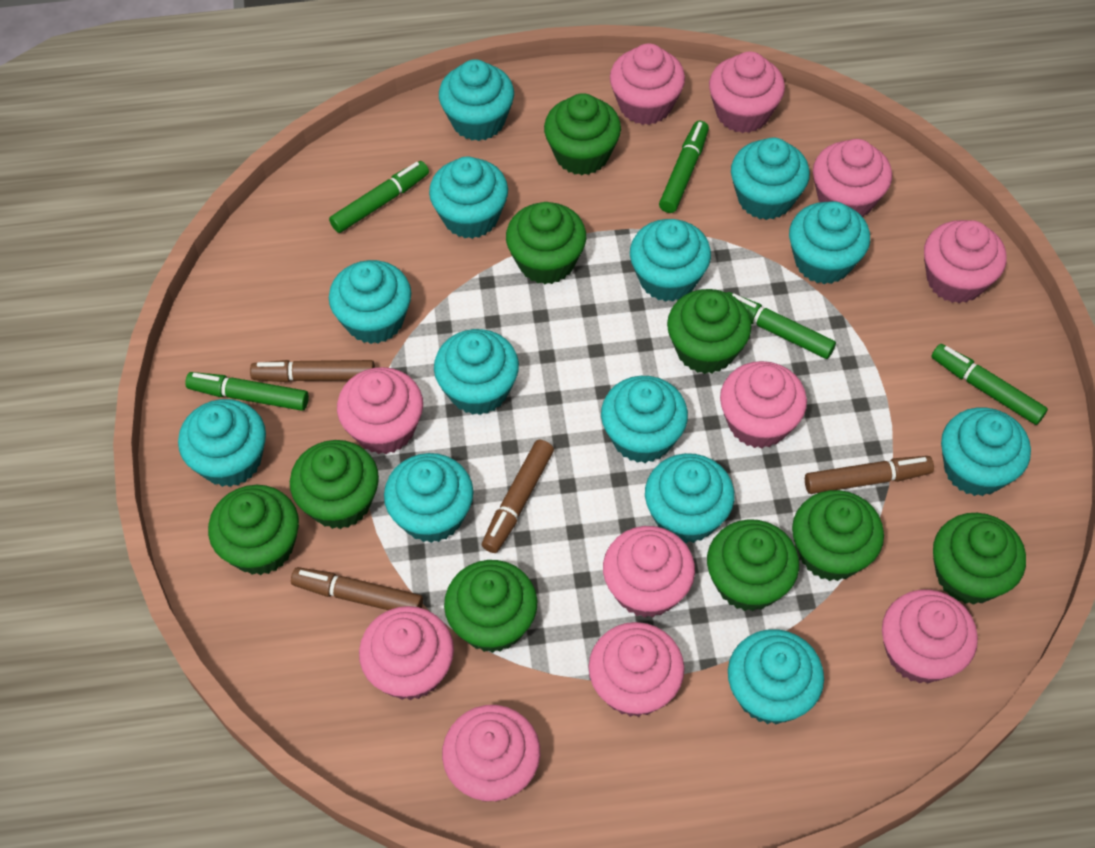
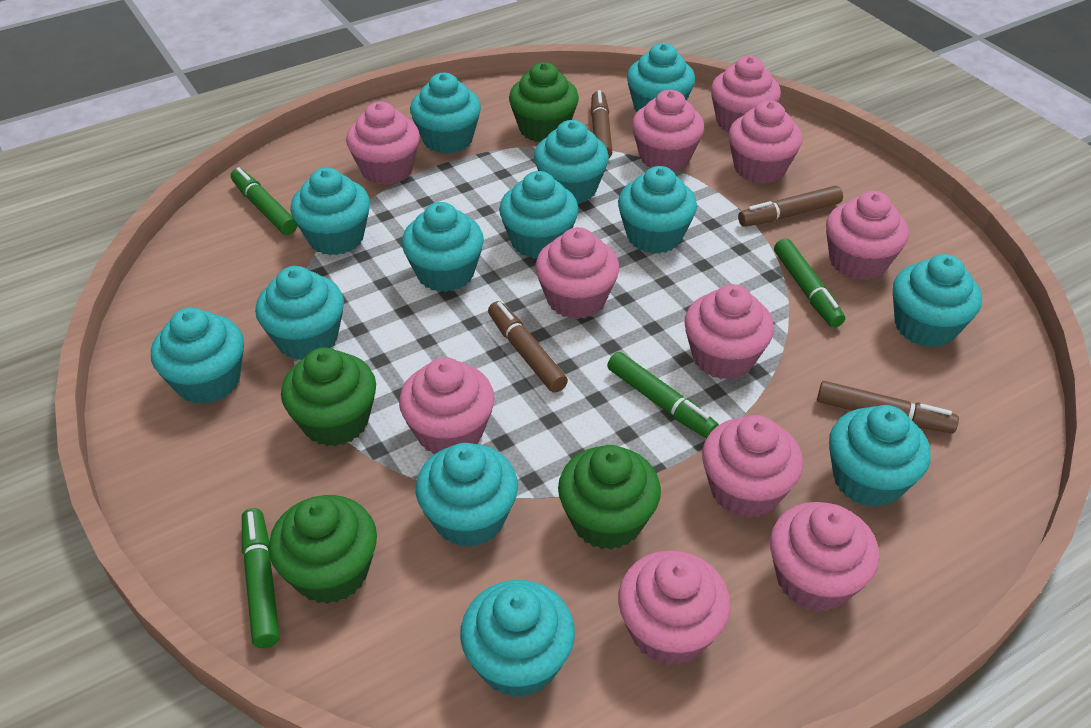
green cupcake: [208,485,299,575] [290,440,379,529] [444,560,537,653] [506,202,586,284] [544,93,621,175] [667,289,751,374] [707,519,799,611] [792,490,884,581] [933,513,1026,605] = 9 -> [269,495,377,604] [281,347,376,446] [509,62,579,142] [558,445,661,550] = 4
green marker: [185,372,309,411] [329,161,429,233] [659,120,709,213] [727,292,836,359] [931,344,1048,425] = 5 -> [231,167,297,235] [242,508,280,648] [607,352,719,439] [774,238,845,328] = 4

